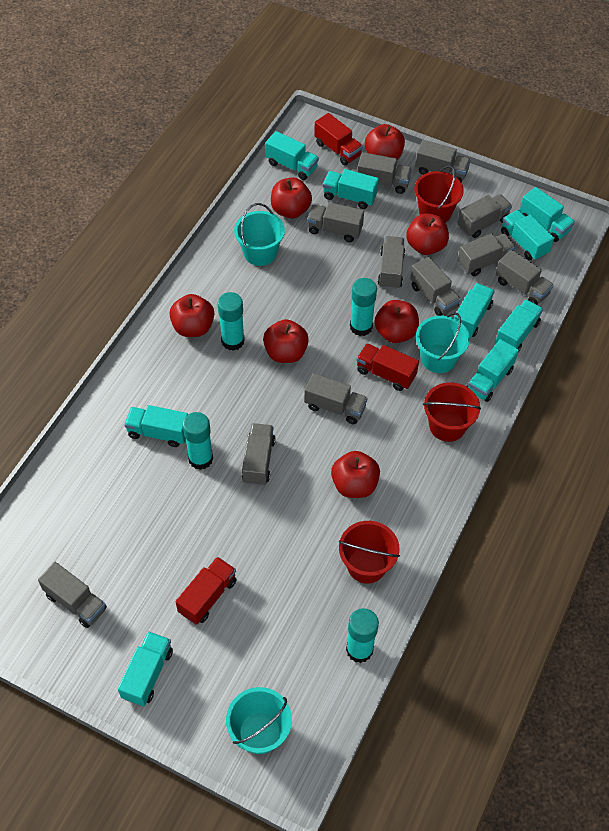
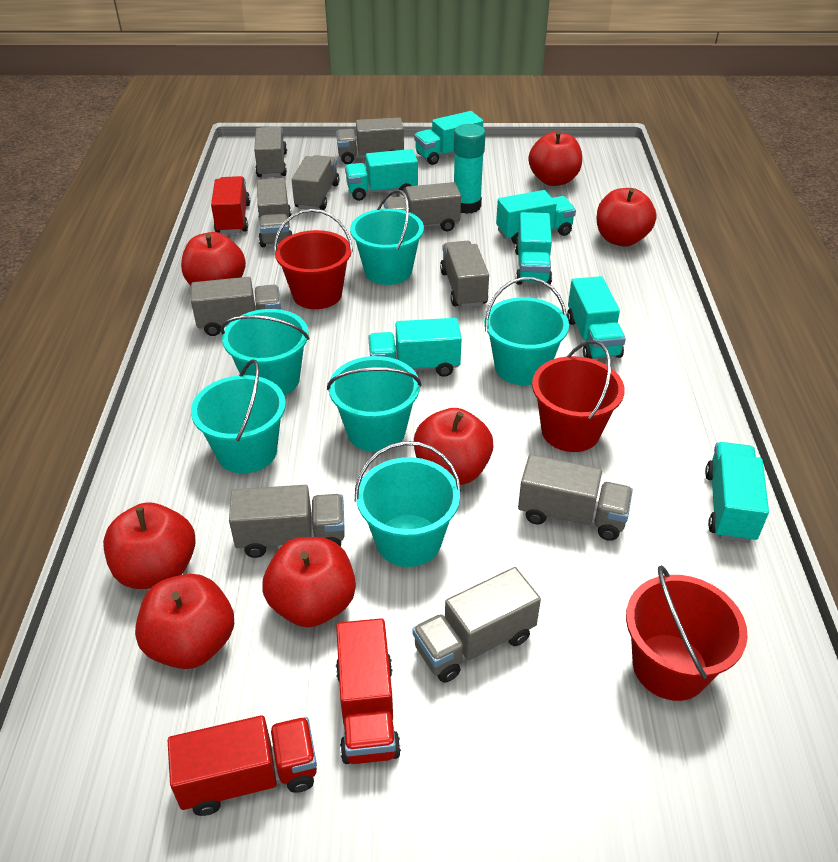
grey truck: [38,562,107,628] [242,423,276,486] [304,373,368,424] [307,202,364,242] [357,152,412,194] [378,236,405,289] [410,257,461,316] [415,140,471,182] [457,194,512,238] [458,233,516,276] [496,250,554,305] = 11 -> [191,277,281,336] [229,485,345,558] [254,127,287,178] [257,178,293,247] [292,155,340,210] [336,118,404,164] [384,182,461,231] [412,567,541,683] [440,241,489,308] [518,454,633,541] = 10
turquoise bucket: [226,687,292,754] [234,203,285,266] [416,312,470,373] = 3 -> [191,359,286,473] [220,309,310,395] [327,356,422,452] [350,189,424,285] [355,441,461,567] [484,277,569,385] = 6
turquoise glue stick: [183,412,213,470] [217,292,245,351] [346,608,379,663] [350,278,377,336] = 4 -> [454,124,486,214] = 1
turquoise truck: [118,631,173,706] [124,405,188,447] [265,131,319,180] [323,169,379,209] [454,283,495,337] [467,339,519,402] [495,299,543,351] [501,210,554,261] [520,187,575,242] = 9 -> [345,149,418,201] [368,318,462,377] [414,111,483,165] [496,190,576,244] [515,212,552,285] [567,276,626,359] [705,442,769,543] = 7

